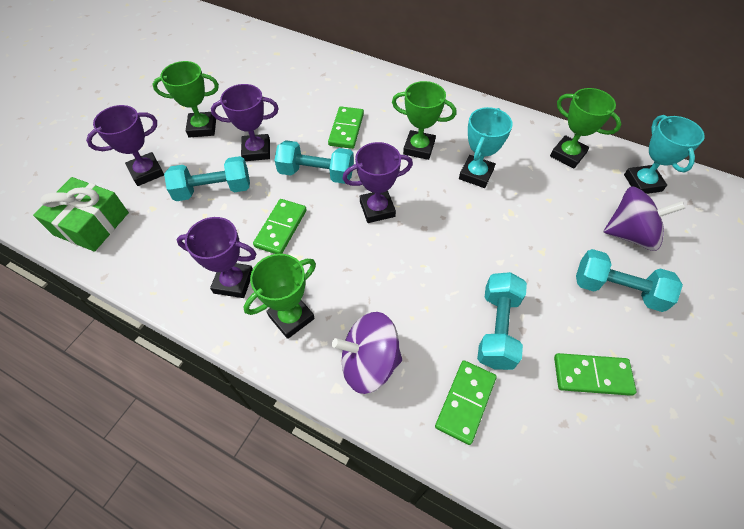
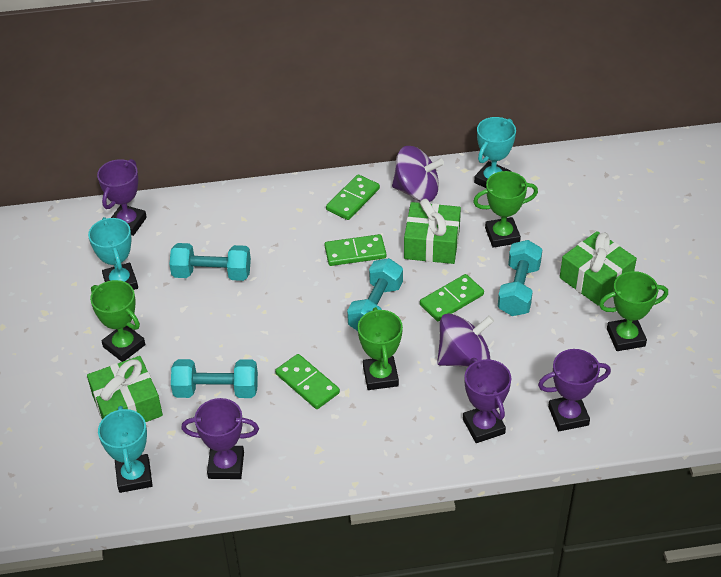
green gift: [33,177,129,252] = 1 -> [87,356,163,422] [404,199,461,264] [560,231,637,306] = 3
turquoise trophy: [459,107,513,188] [624,115,705,194] = 2 -> [88,217,138,290] [98,406,153,493] [474,117,516,188] = 3

